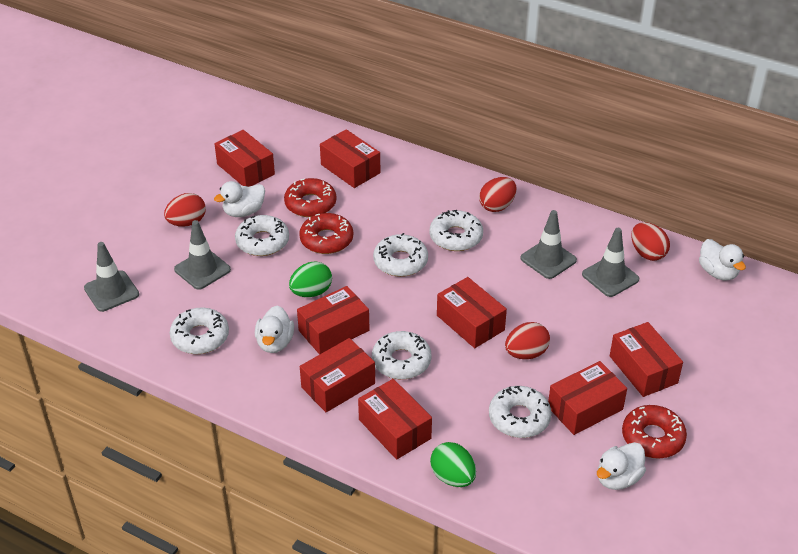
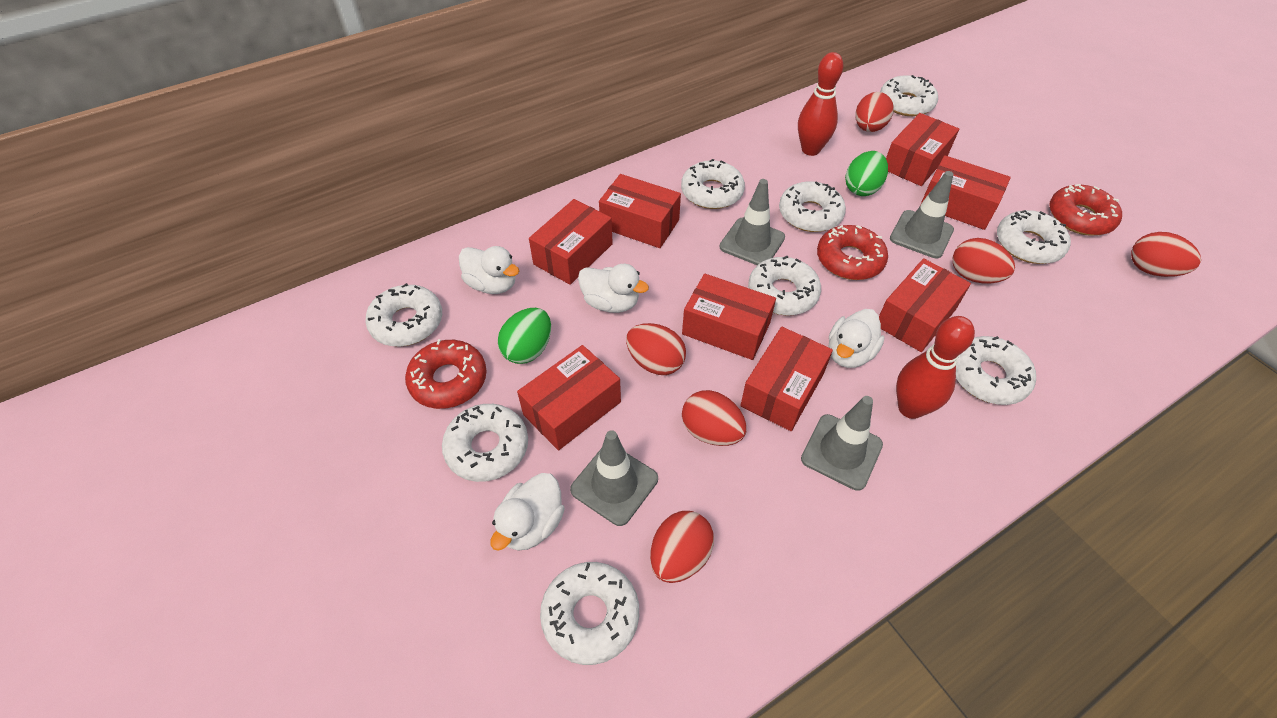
red bowling pin: none = 0 -> [798,52,844,156] [896,316,975,419] = 2
red egg: [164,193,206,227] [479,177,516,212] [505,322,550,359] [631,222,670,261] = 4 -> [626,323,686,375] [650,511,714,583] [682,390,747,446] [855,92,894,132] [953,238,1015,284] [1131,232,1201,277] = 6
white donut: [170,308,229,354] [235,215,289,256] [372,331,431,379] [373,233,428,277] [430,210,483,251] [489,386,552,438] = 6 -> [366,283,442,347] [442,404,528,482] [540,562,639,665] [681,159,745,209] [748,256,821,315] [779,181,846,232] [880,75,938,116] [956,336,1036,405] [997,210,1071,264] = 9

